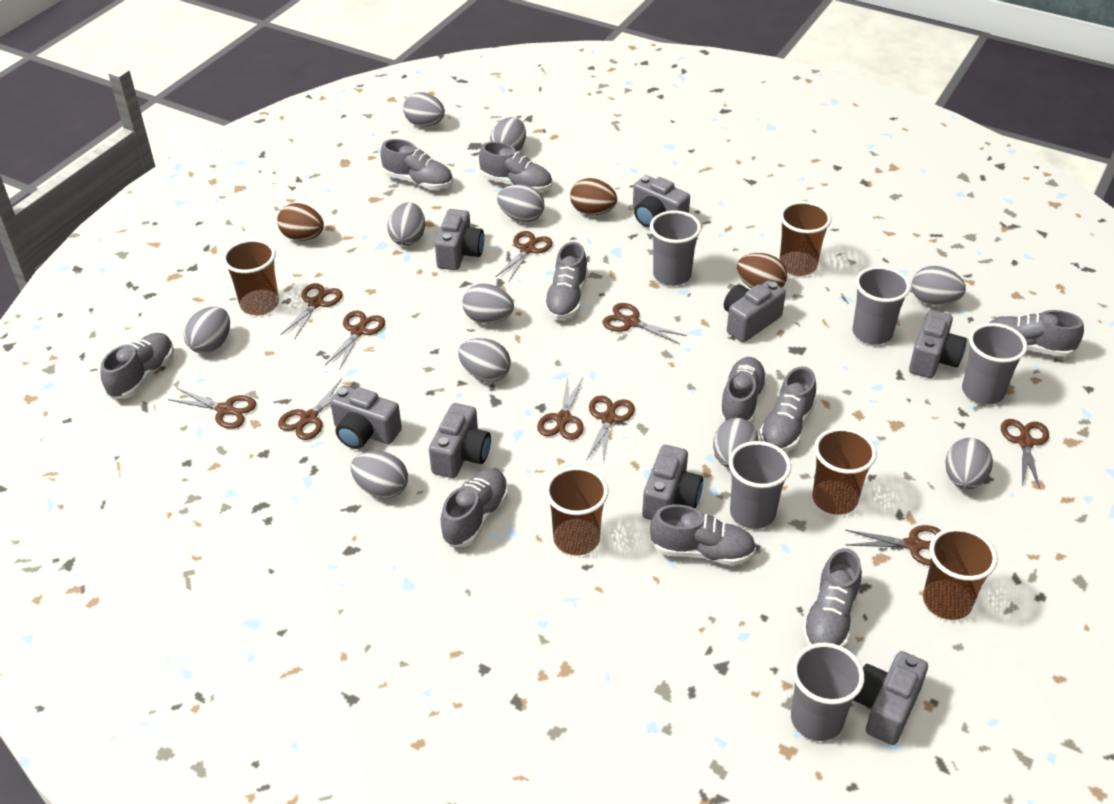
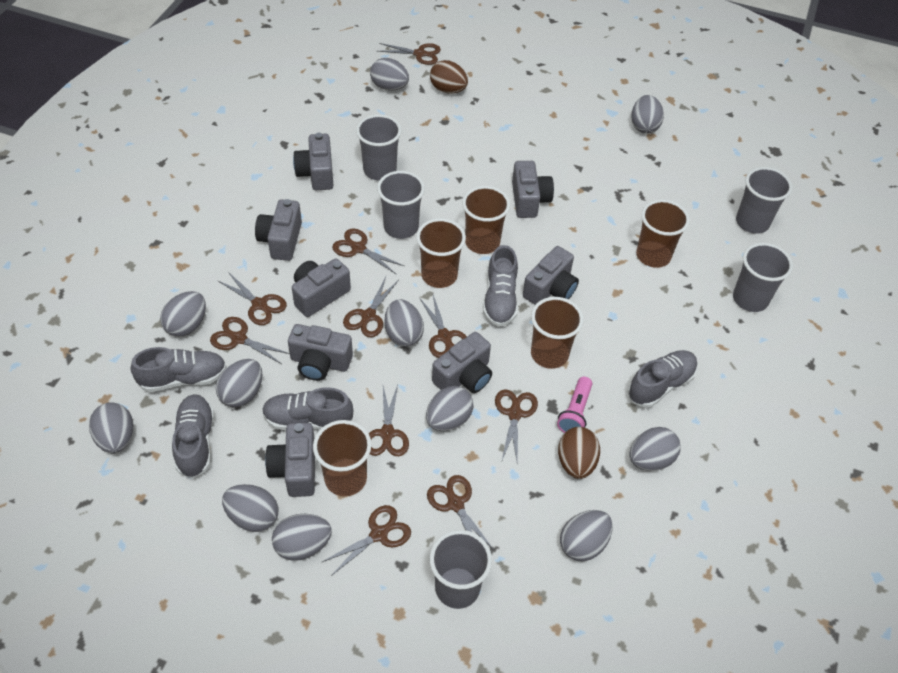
brown egg: [277,203,324,241] [570,178,617,215] [737,253,787,289] = 3 -> [430,60,468,94] [558,427,600,479] = 2
grey shoe: [100,333,174,399] [380,139,453,190] [440,469,508,547] [479,142,552,192] [544,242,588,320] [650,504,756,566] [719,357,767,424] [759,366,816,452] [802,548,862,648] [989,310,1084,357] = 10 -> [131,347,227,392] [172,394,214,479] [262,387,353,430] [483,245,518,327] [628,350,697,408] = 5
pink flashlight: none = 0 -> [557,377,592,433] = 1

